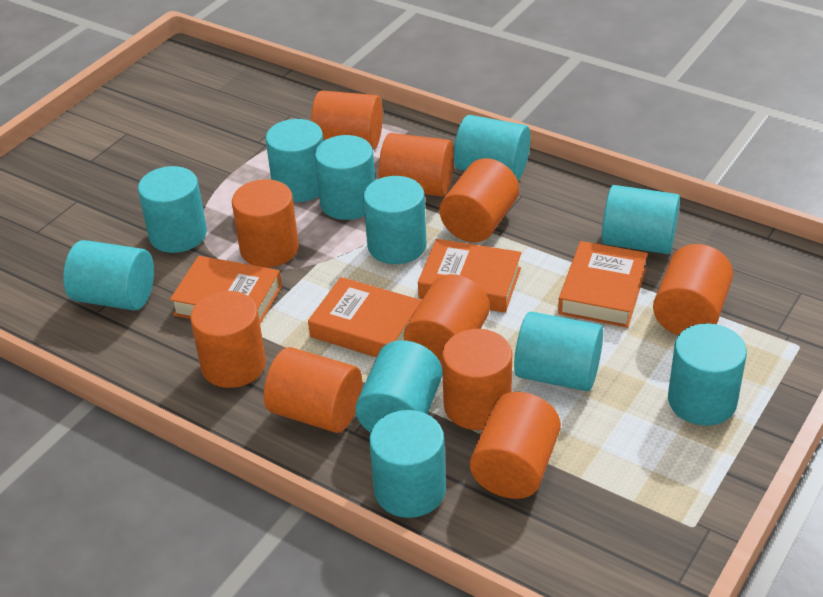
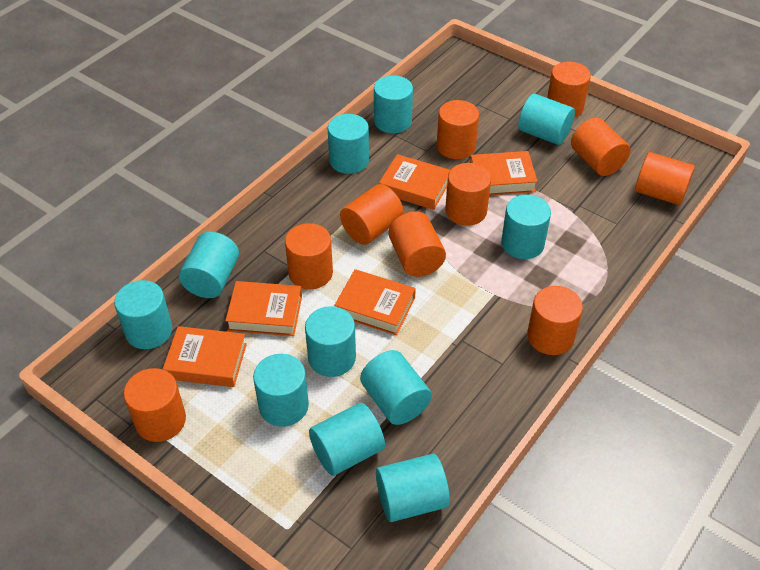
orange book: [170,256,282,324] [308,277,422,357] [418,239,521,313] [558,241,648,328] = 4 -> [163,326,247,387] [225,281,302,336] [334,269,416,335] [379,154,450,210] [470,151,538,195] = 5

